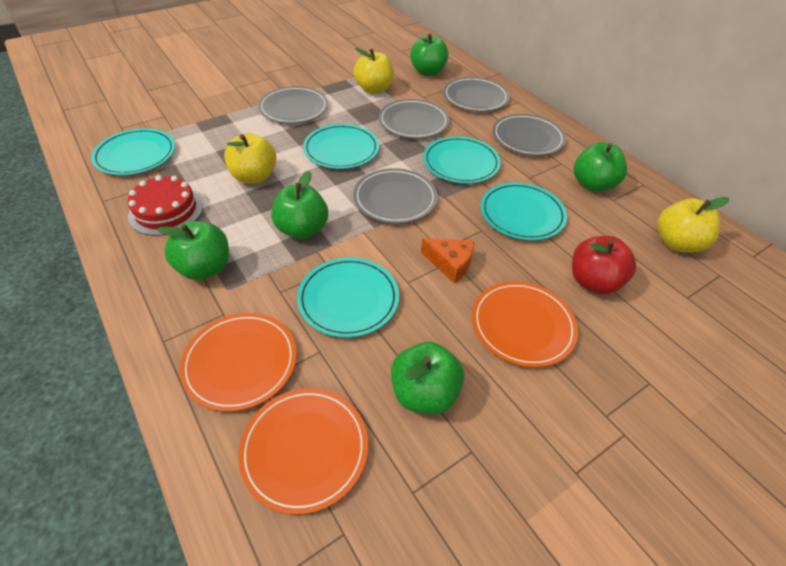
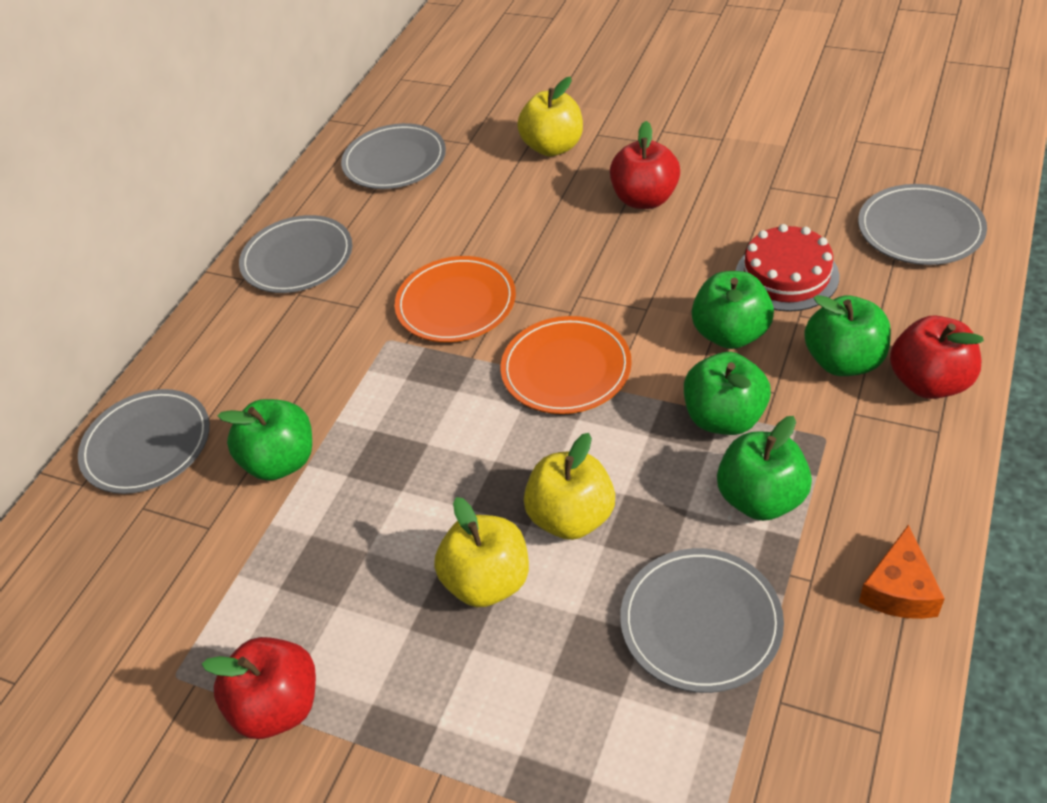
orange plate: [180,313,297,412] [238,388,368,515] [472,281,578,368] = 3 -> [395,256,516,342] [501,316,632,414] = 2
red apple: [572,236,636,294] = 1 -> [202,637,316,739] [610,121,680,209] [890,315,984,399] = 3
turquoise plate: [91,128,175,175] [297,257,399,338] [303,124,379,169] [423,136,501,184] [480,182,567,241] = 5 -> none = 0

